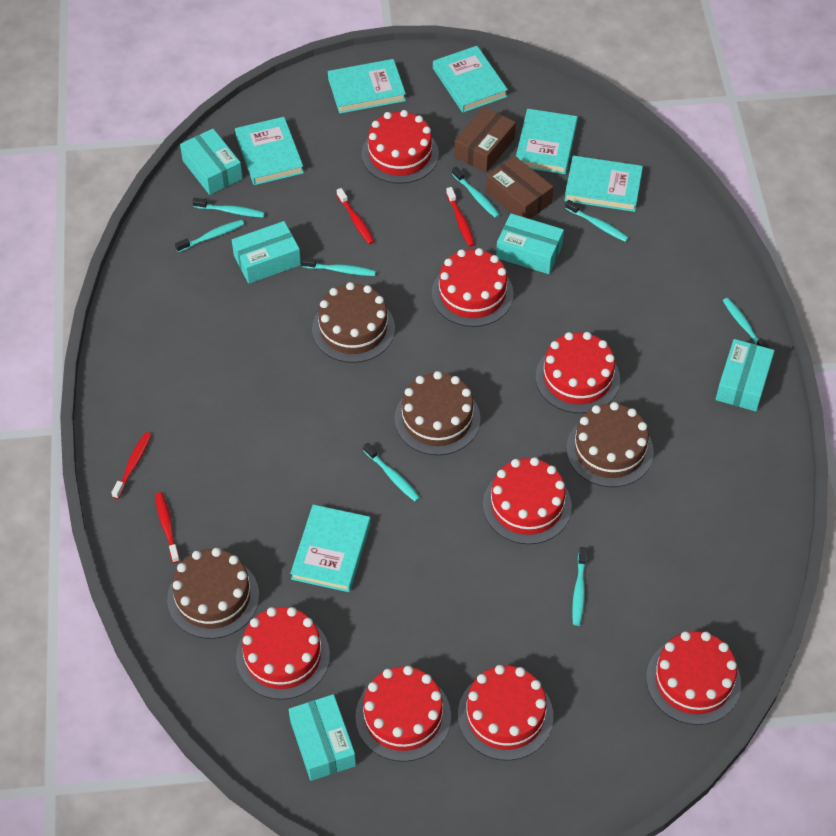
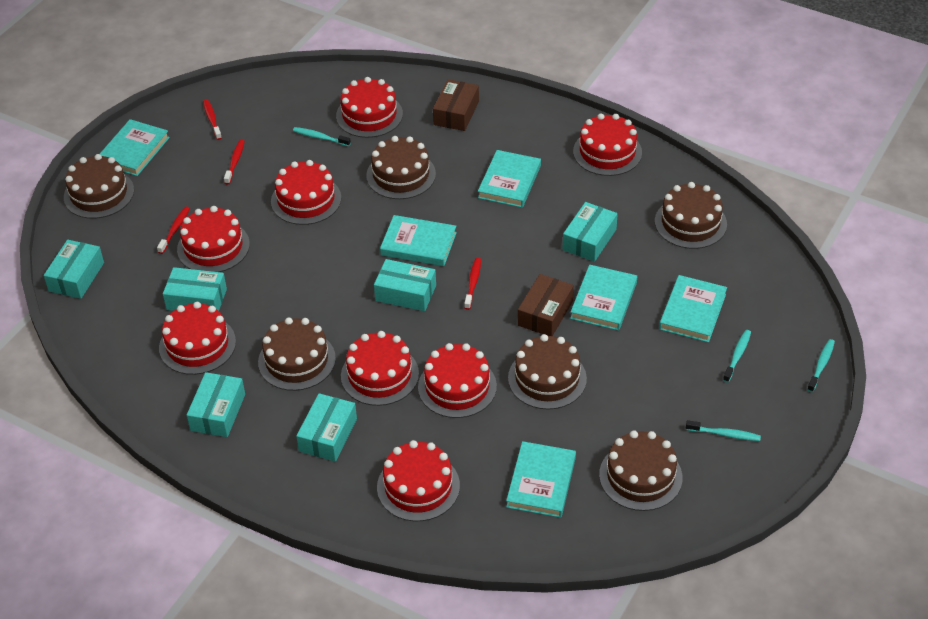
brown cake: [167,548,259,639] [312,282,395,363] [394,371,480,455] [566,402,654,487] = 4 -> [64,154,134,219] [258,317,336,391] [366,136,436,199] [508,334,587,409] [599,430,682,511] [655,182,727,249] = 6
turquoise box: [180,129,243,195] [232,221,301,284] [289,694,356,781] [496,213,564,274] [716,339,775,411] = 5 -> [44,240,104,299] [163,267,227,311] [187,372,245,437] [296,393,357,462] [374,259,436,311] [562,202,618,262] = 6
turquoise toothbrush: [175,220,244,252] [192,198,265,218] [301,257,376,276] [363,443,420,502] [452,166,500,218] [565,200,629,242] [572,547,587,626] [723,298,770,349] = 8 -> [293,127,351,146] [686,420,761,441] [723,330,751,382] [807,339,835,392] = 4

